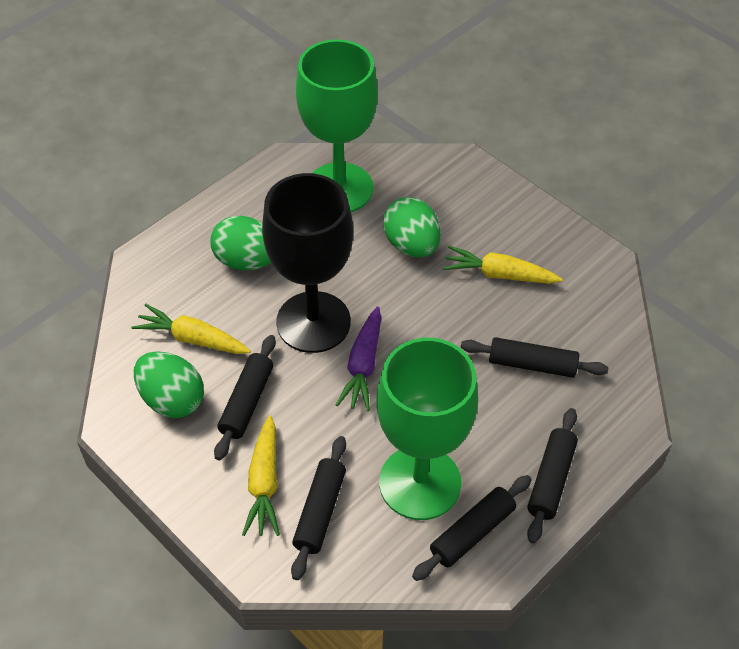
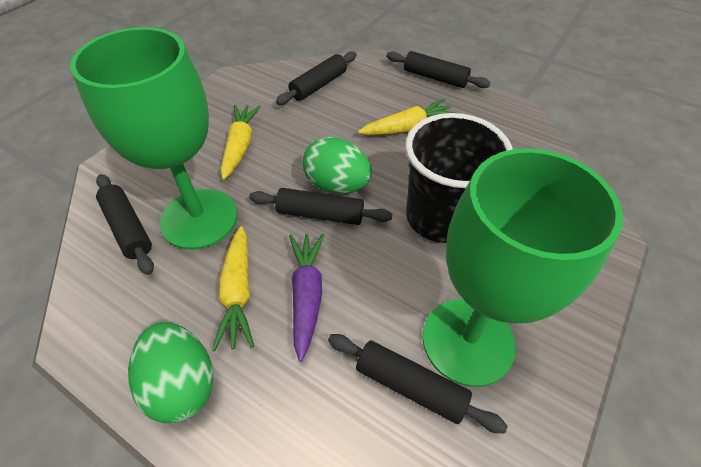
black cup: none = 0 -> [405,113,513,243] = 1
black goblet: [262,173,353,353] = 1 -> none = 0
green egg: [134,351,204,418] [210,216,271,270] [383,197,440,257] = 3 -> [128,322,214,423] [302,137,372,194] = 2

